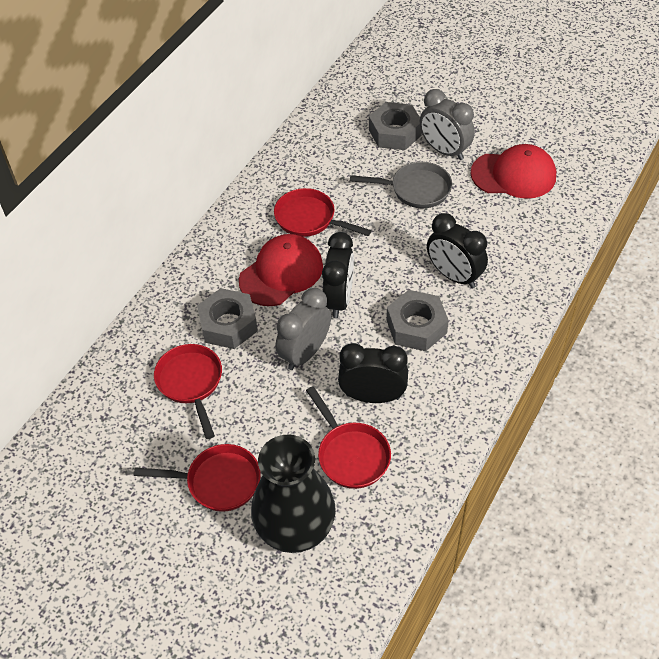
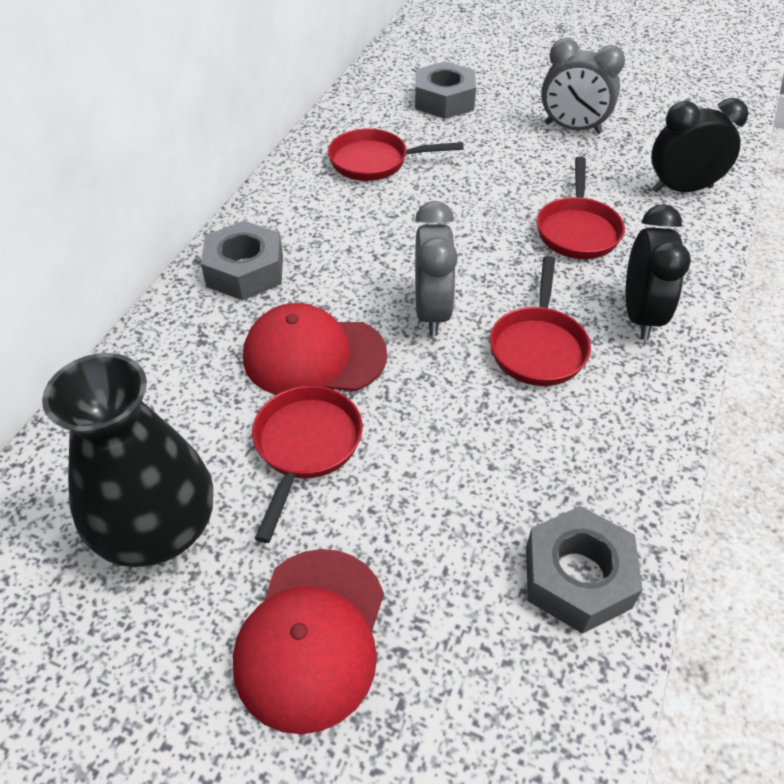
black clock: [322,232,354,318] [338,343,408,403] [427,213,488,288] = 3 -> [626,204,691,340] [651,98,748,192] = 2
grey pan: [350,162,452,208] = 1 -> none = 0

